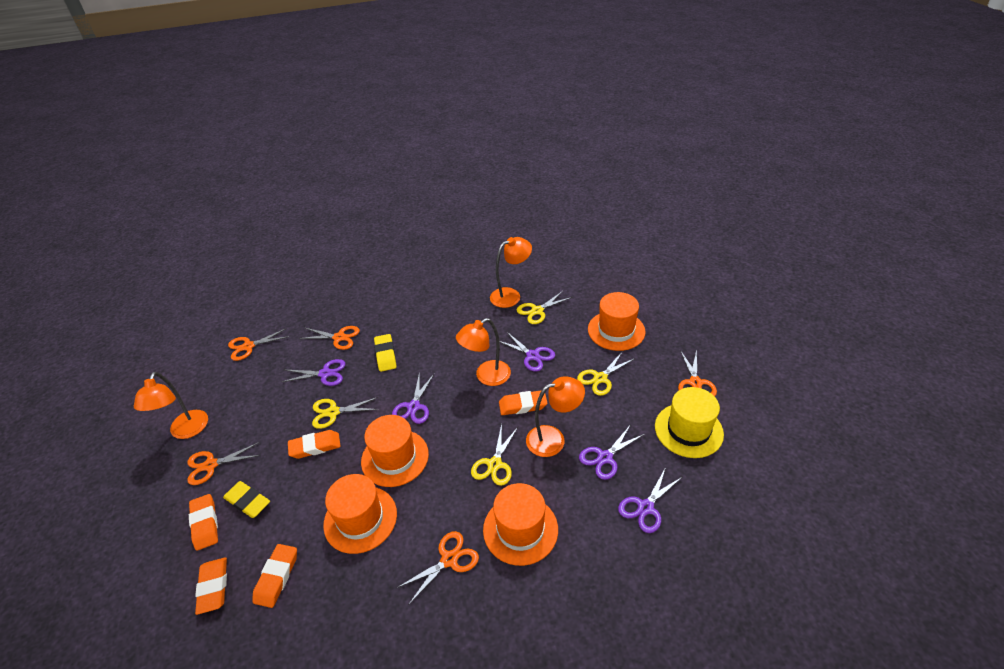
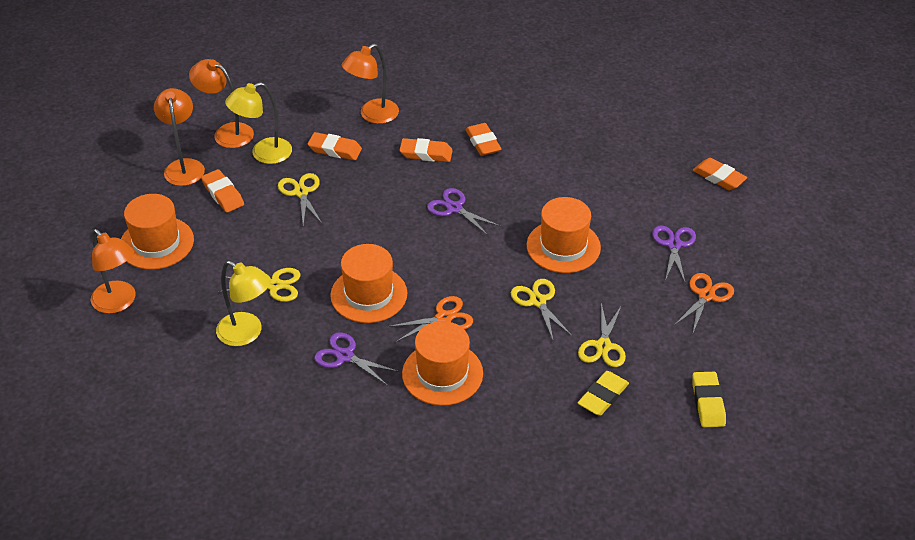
orange scissors: [188,442,261,485] [228,328,290,361] [299,326,360,350] [397,531,479,605] [678,349,717,396] = 5 -> [388,296,473,342] [674,273,734,333] = 2
purple scissors: [282,359,346,386] [392,372,435,424] [499,332,555,372] [579,424,645,480] [618,467,682,533] = 5 -> [314,332,400,386] [427,188,500,236] [652,226,696,282] = 3
yellow hat: [655,387,724,458] = 1 -> none = 0
yellow lamp: none = 0 -> [216,261,271,346] [225,82,292,164] = 2

